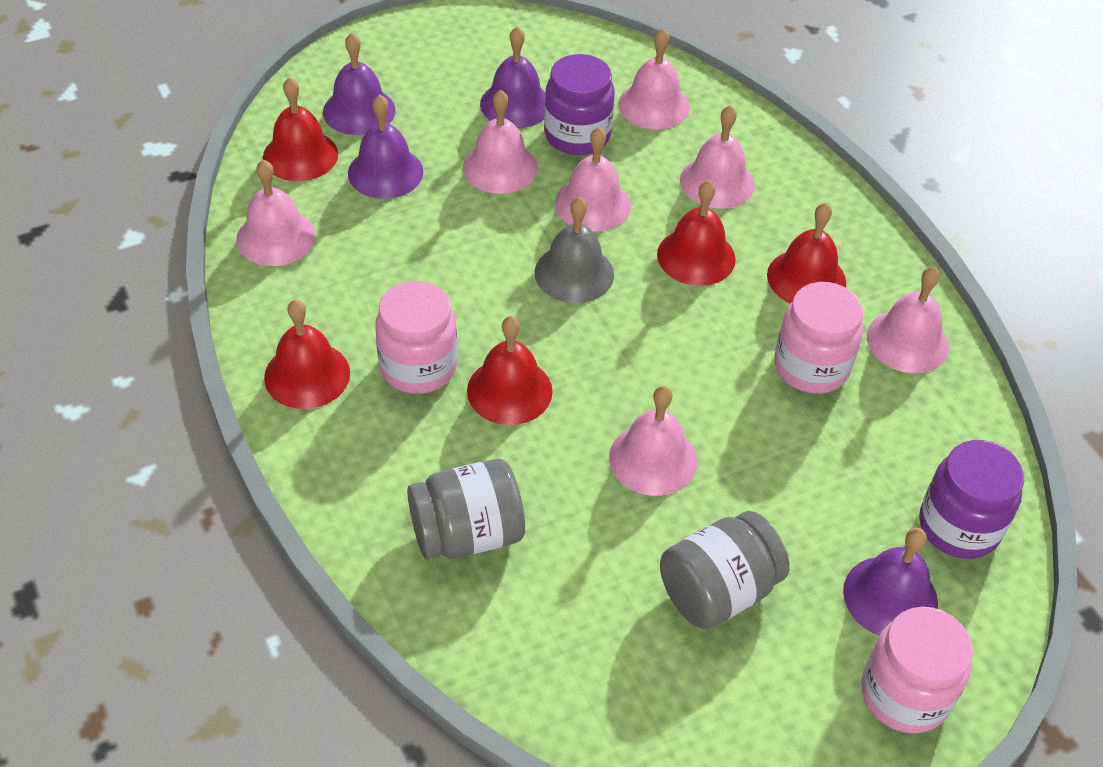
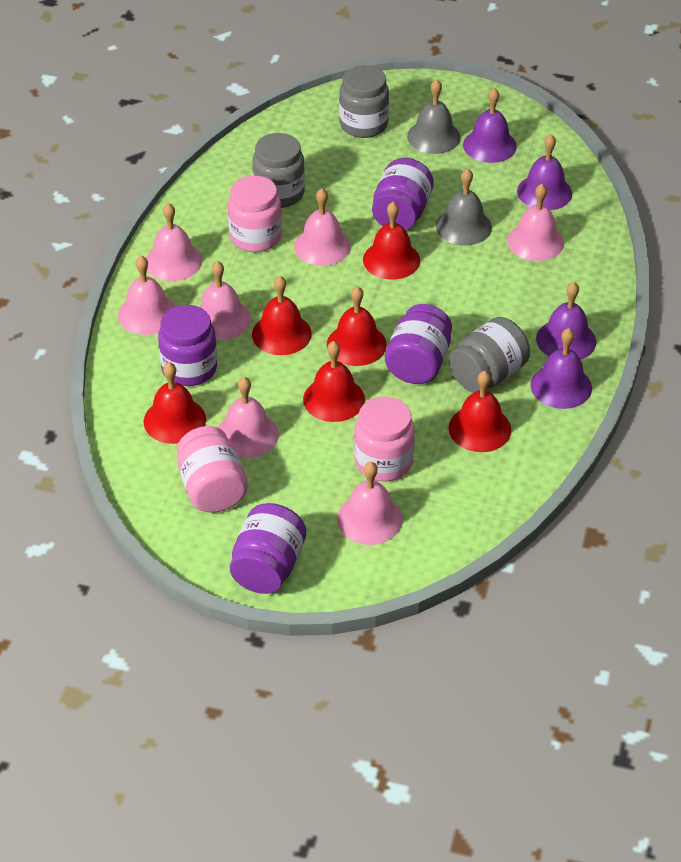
grey bell: [535,197,614,303] = 1 -> [407,79,461,154] [436,168,492,246] = 2
grey jar: [407,459,525,560] [660,511,790,629] = 2 -> [252,133,305,208] [339,65,389,138] [449,317,530,393] = 3
purple jar: [544,54,615,155] [919,440,1024,559] = 2 -> [158,305,217,386] [230,503,306,594] [372,158,434,230] [385,304,452,384] = 4
red bell: [263,77,338,181] [264,299,350,409] [467,316,553,425] [657,180,736,286] [767,203,846,304] = 5 -> [144,362,206,444] [252,276,312,355] [303,341,365,422] [327,286,387,366] [363,202,420,279] [448,371,511,452] = 6

